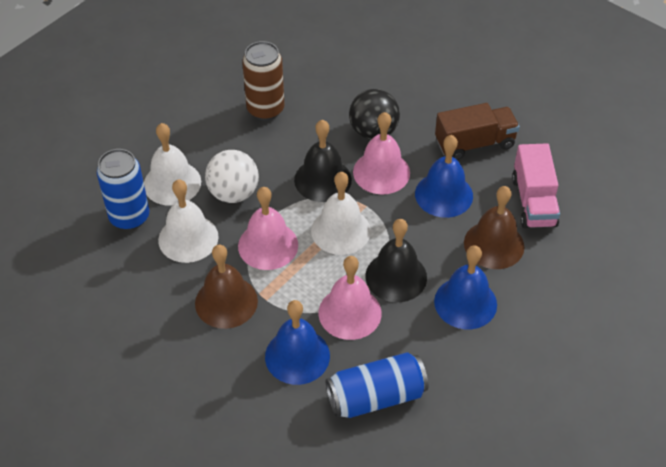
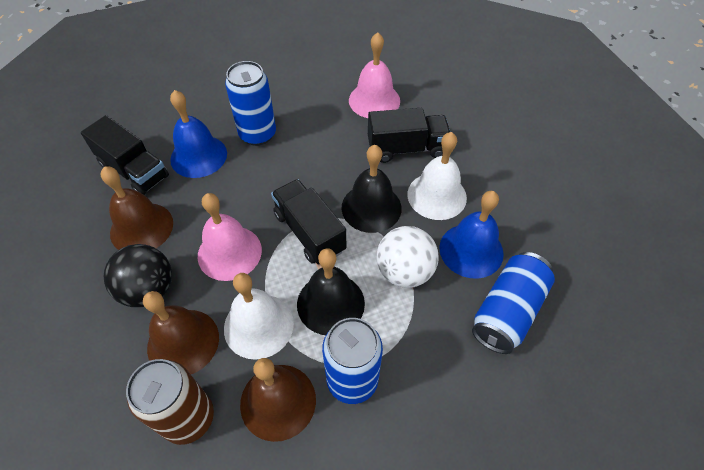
black truck: none = 0 -> [81,115,169,195] [271,179,346,264] [368,108,450,163] = 3
blue bell: [265,300,330,385] [415,135,473,218] [434,245,497,329] = 3 -> [170,90,227,178] [439,191,504,279] = 2
blue can: [97,149,149,230] [326,352,428,418] = 2 -> [225,61,276,146] [322,318,383,404] [472,252,555,354] = 3
brown bell: [195,245,258,329] [464,186,524,269] = 2 -> [101,166,173,250] [143,291,219,374] [240,358,316,442] = 3
brown truck: [435,103,520,160] = 1 -> none = 0
pink bell: [238,187,298,270] [319,256,382,340] [353,112,410,195] = 3 -> [198,193,262,281] [349,32,400,118] = 2
pink truck: [512,143,560,228] = 1 -> none = 0
white bell: [144,123,201,206] [158,179,219,263] [311,172,371,255] = 3 -> [224,273,294,360] [407,132,467,220] = 2

